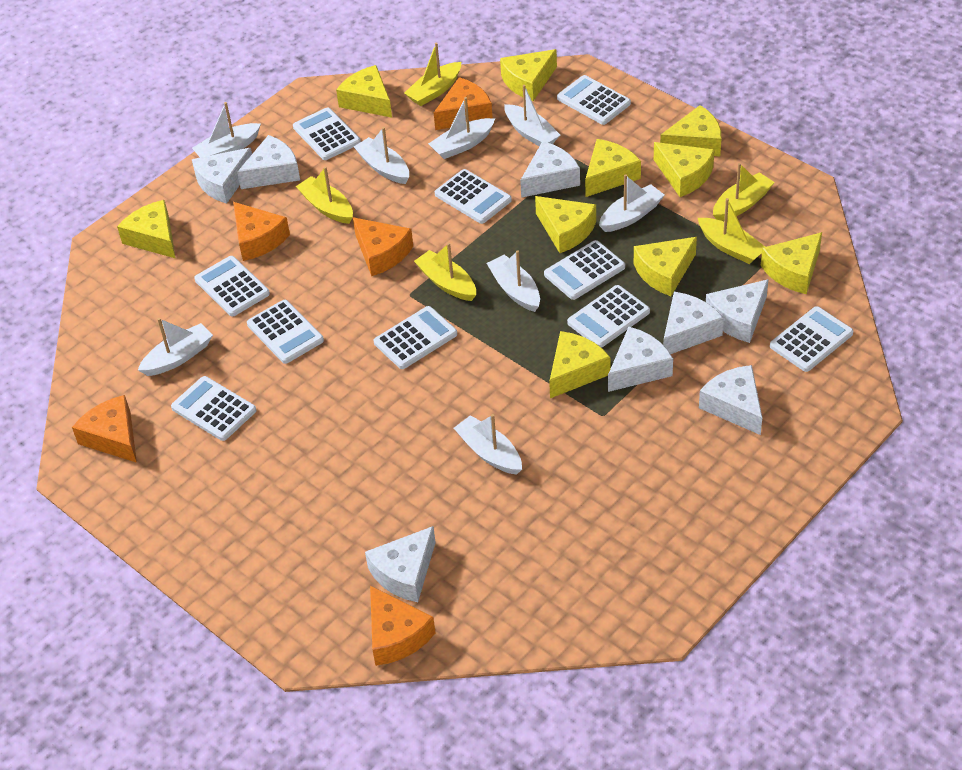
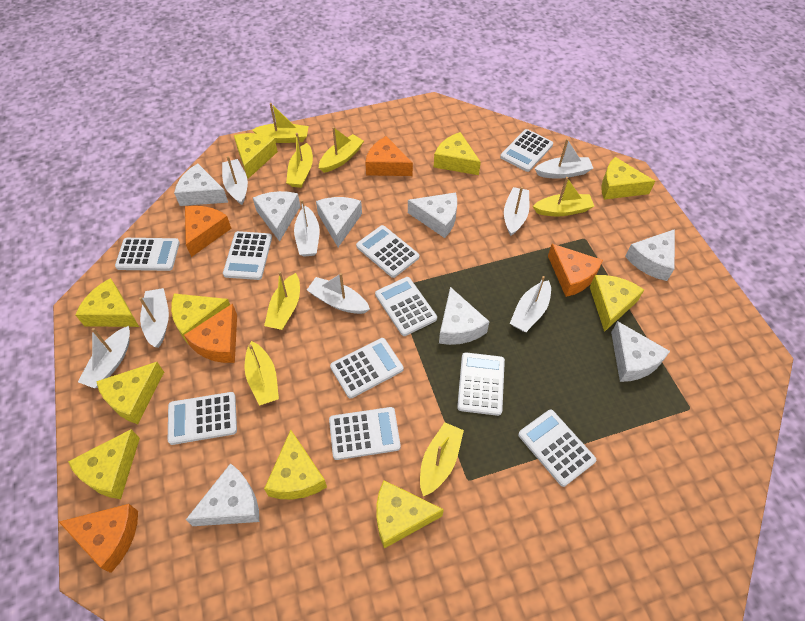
yellow boat: [296,167,353,224] [404,42,461,106] [414,243,476,301] [698,198,765,264] [713,163,775,221] = 5 -> [245,341,279,406] [252,103,309,143] [264,271,300,330] [286,133,313,188] [319,127,364,173] [420,422,464,496] [533,177,594,216] = 7

